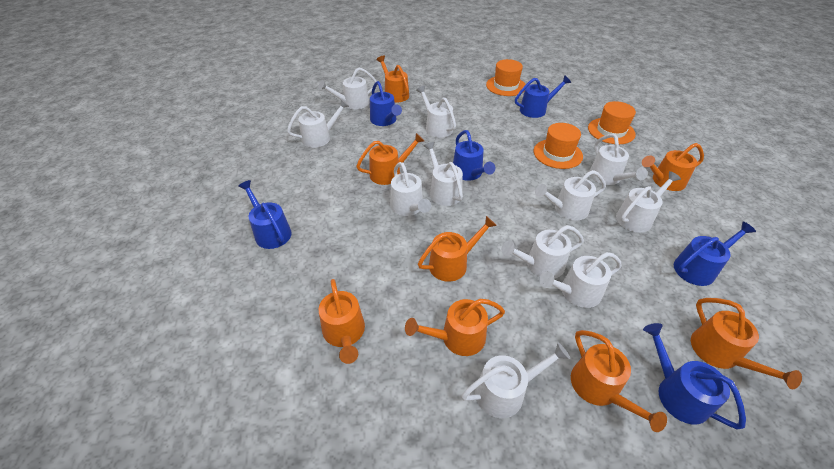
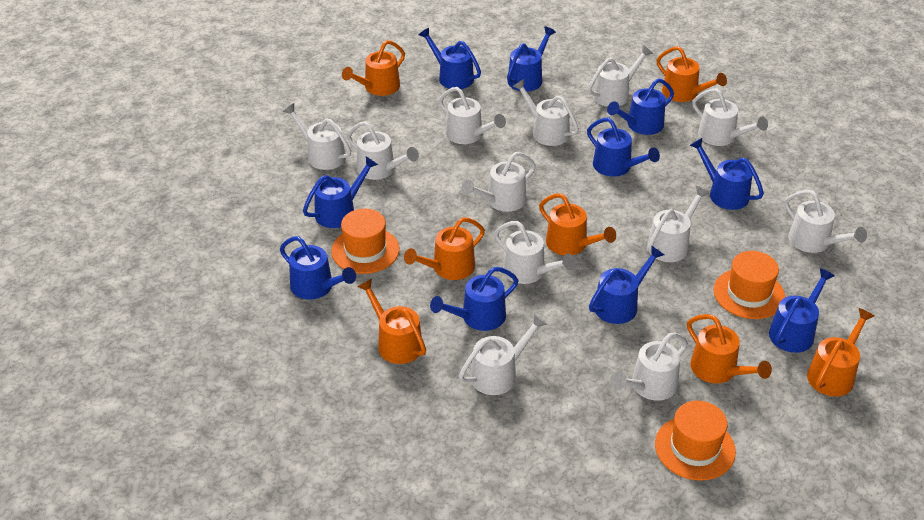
blue watering can: [238,180,292,249] [370,81,402,126] [453,130,495,181] [515,75,571,118] [643,323,746,429] [674,222,756,286] = 6 -> [280,236,356,300] [303,156,378,228] [419,28,481,89] [430,267,518,331] [507,26,556,92] [587,118,660,177] [589,245,664,324] [607,78,674,135] [689,138,764,210] [769,268,835,353] = 10
orange watering can: [319,279,365,364] [356,133,424,185] [376,55,409,102] [405,299,505,356] [418,216,497,282] [571,330,667,432] [642,143,704,191] [691,298,802,389] = 8 -> [342,40,405,96] [357,279,426,364] [404,218,485,280] [539,193,616,255] [657,46,727,102] [687,314,772,383] [807,308,874,397] = 7
white watering can: [287,99,349,148] [318,67,377,109] [390,162,431,216] [416,85,456,138] [424,142,463,206] [461,343,570,418] [502,225,584,279] [535,170,606,220] [539,252,622,308] [590,134,647,185] [616,171,681,233] = 11 -> [283,103,351,170] [347,121,419,180] [439,87,506,144] [459,314,547,395] [461,152,536,212] [494,221,575,284] [512,79,579,146] [588,45,653,107] [610,333,688,401] [647,186,710,262] [692,88,768,146] [784,190,867,253] = 12

